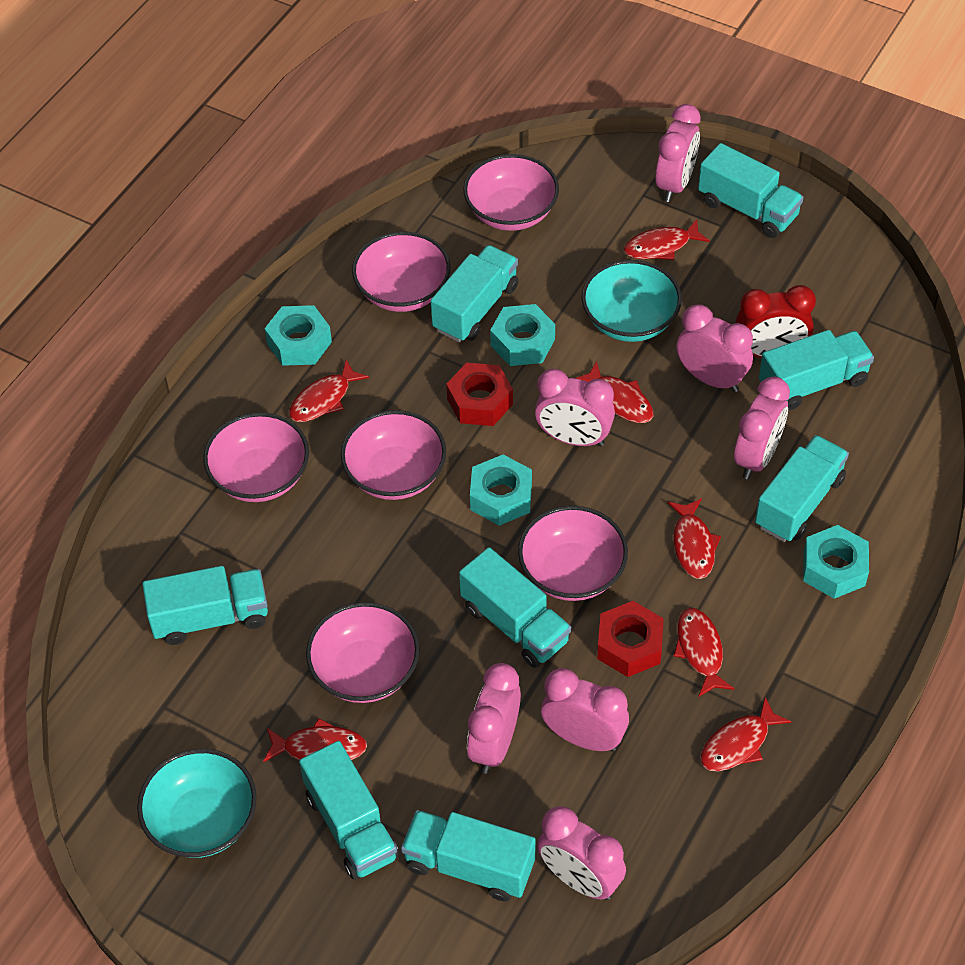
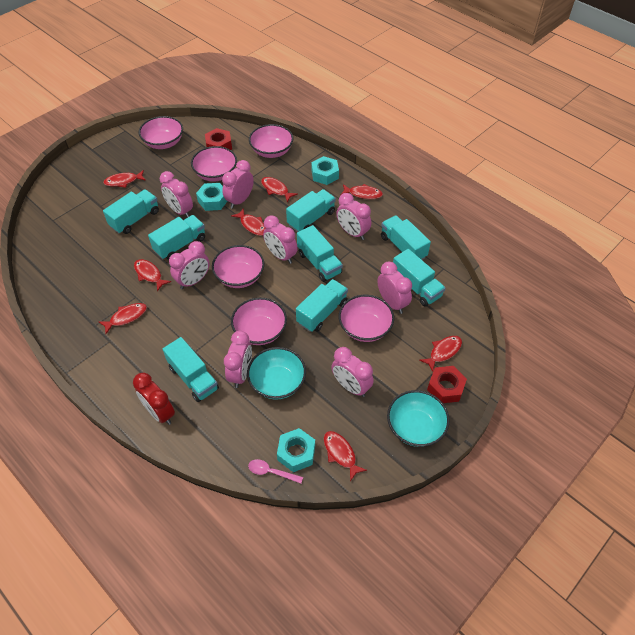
pink clock: [467,663,521,774] [535,369,615,447] [537,806,626,900] [541,668,629,751] [655,104,700,202] [676,304,753,392] [734,377,790,479] = 7 -> [160,171,193,218] [169,241,210,289] [222,160,254,209] [224,331,252,388] [263,216,298,264] [331,347,374,397] [336,193,371,240] [377,261,412,314] = 8
pink spoon: none = 0 -> [248,459,303,483] = 1
red fish: [263,718,367,762] [289,360,369,422] [575,361,653,423] [624,219,710,260] [667,498,721,579] [674,608,734,697] [700,697,791,771] = 7 -> [99,303,147,334] [103,170,146,188] [134,259,171,291] [231,208,265,236] [261,177,298,202] [324,431,367,481] [341,184,383,199] [419,336,462,372] = 8
turquoise nut: [265,305,332,366] [470,454,532,526] [490,304,555,366] [803,525,869,599] = 4 -> [196,183,227,211] [277,428,315,472] [311,156,339,185] = 3

